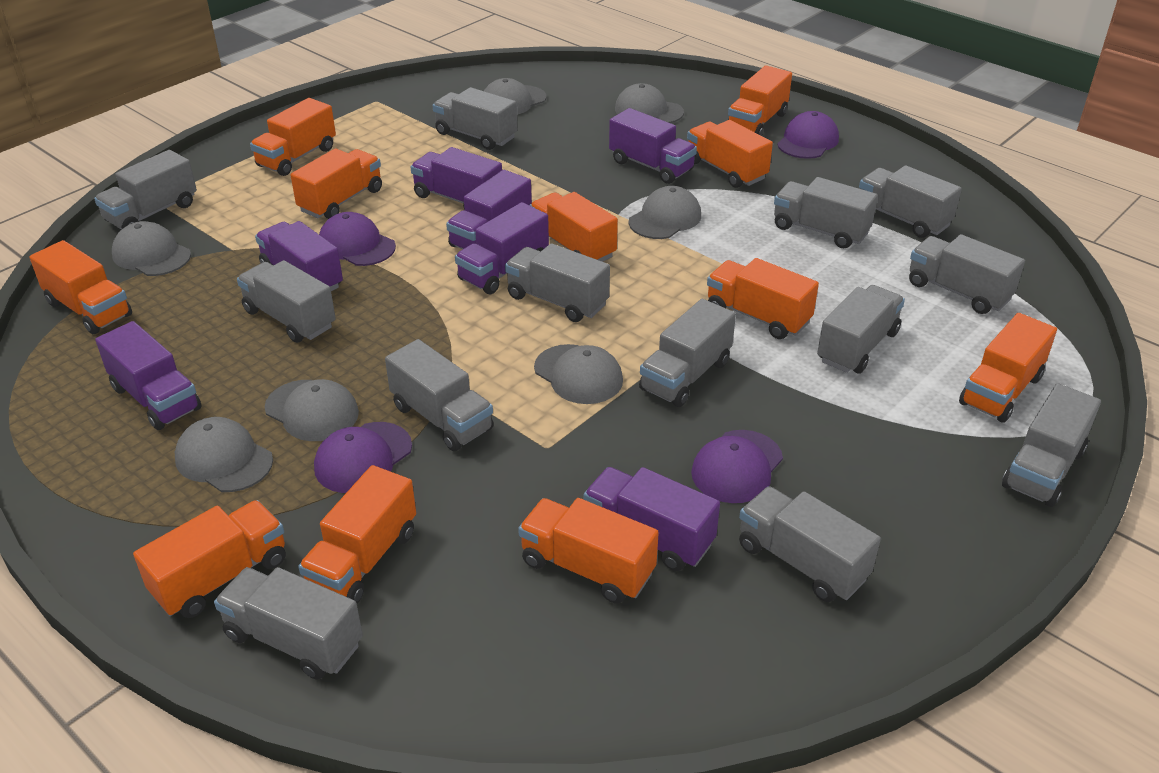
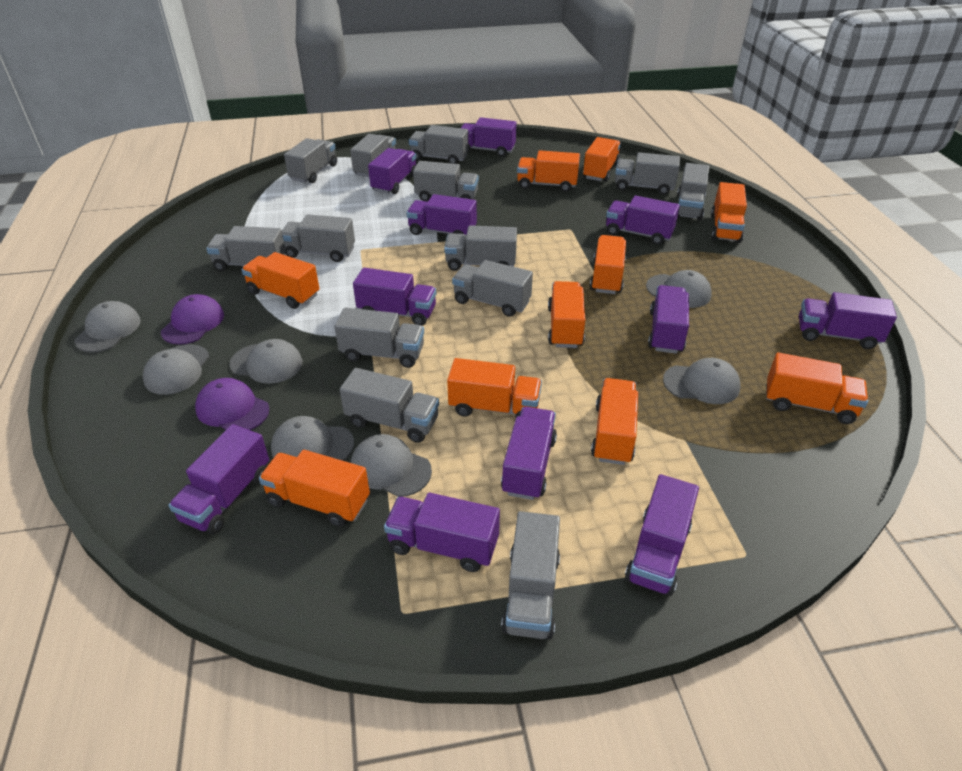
orange truck: [29,240,132,334] [133,500,286,618] [250,98,336,176] [291,148,382,219] [298,465,416,604] [518,498,659,604] [529,192,618,262] [687,120,773,188] [707,258,819,339] [728,65,792,136] [959,313,1057,423] = 11 -> [241,252,319,309] [259,450,370,527] [447,358,542,417] [517,150,580,192] [548,281,585,348] [583,137,621,182] [590,235,626,294] [591,378,638,465] [711,182,747,243] [766,352,868,424] = 10
purple cap: [314,422,412,493] [319,212,396,266] [691,430,783,503] [777,111,839,159] = 4 -> [161,294,224,345] [195,378,269,430] = 2
purple truck: [95,321,201,430] [255,221,343,291] [410,147,502,206] [446,170,532,249] [455,202,549,294] [583,467,720,571] [609,108,697,184] = 7 -> [169,424,269,534] [353,268,437,326] [368,148,416,194] [384,493,500,572] [407,194,477,236] [461,117,516,157] [501,407,557,500] [606,196,680,245] [625,474,699,596] [648,285,689,354] [799,292,897,349] = 11

